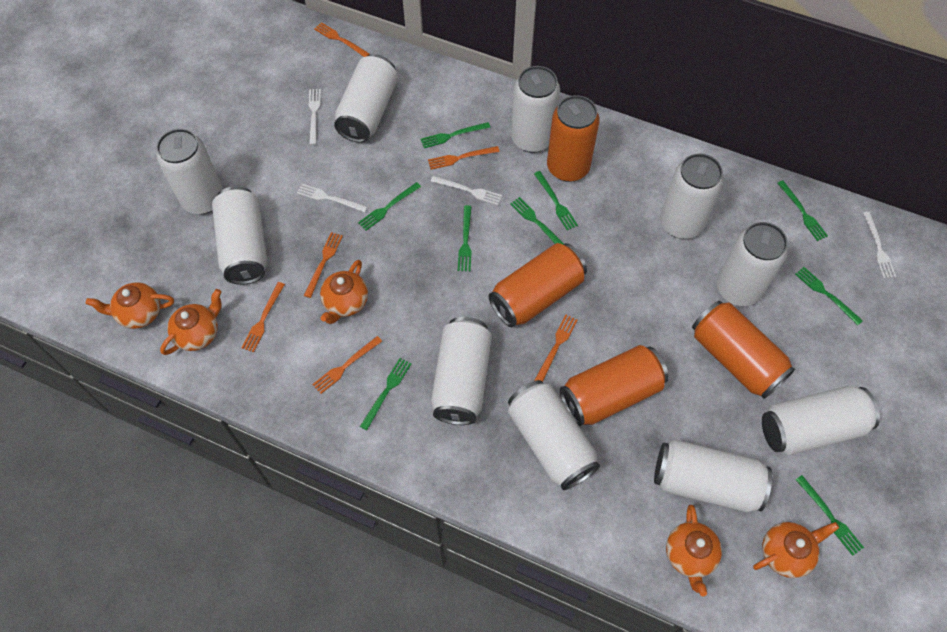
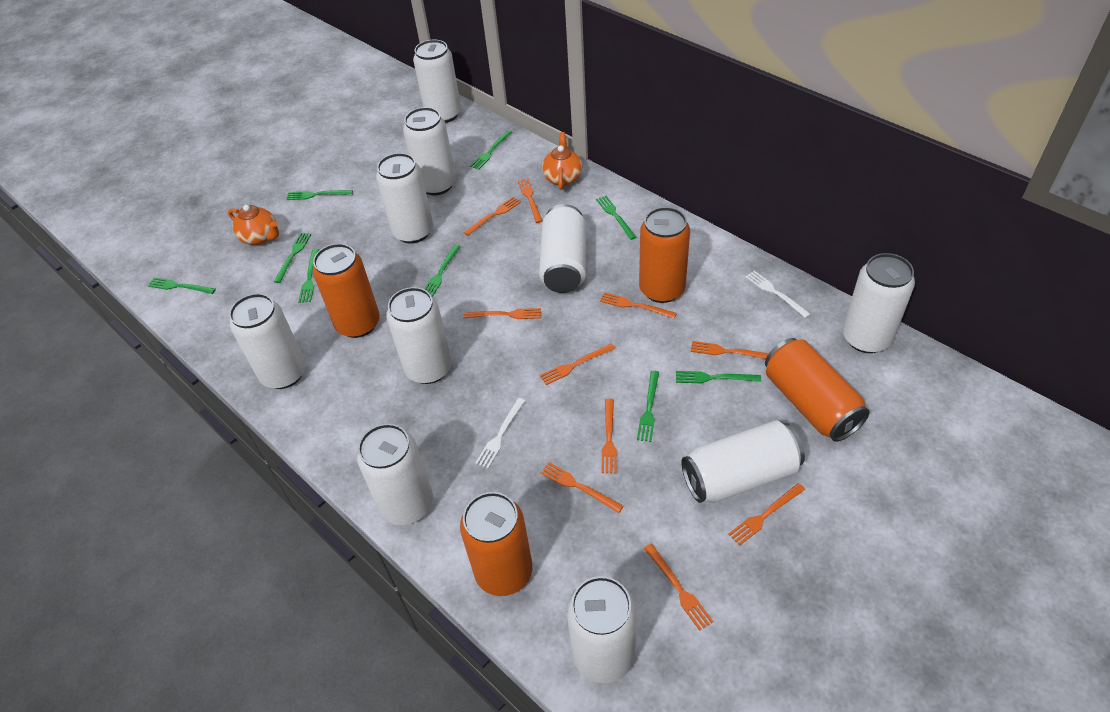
orange fork: [242,282,285,352] [304,232,343,298] [312,336,382,394] [314,22,370,57] [428,146,500,170] [534,315,578,382] = 6 -> [463,197,521,236] [464,308,541,319] [518,178,543,223] [540,343,615,385] [541,462,623,513] [600,292,677,319] [602,399,617,473] [644,543,714,631] [691,341,769,359] [728,483,805,546] = 10
orange teapot: [86,283,174,329] [160,289,221,355] [320,260,368,324] [666,505,722,596] [753,522,839,578] = 5 -> [228,205,279,245] [542,132,582,190] = 2
white fork: [297,184,368,212] [309,89,321,145] [431,176,502,205] [863,212,896,278] = 4 -> [475,398,525,468] [745,271,811,318] = 2

